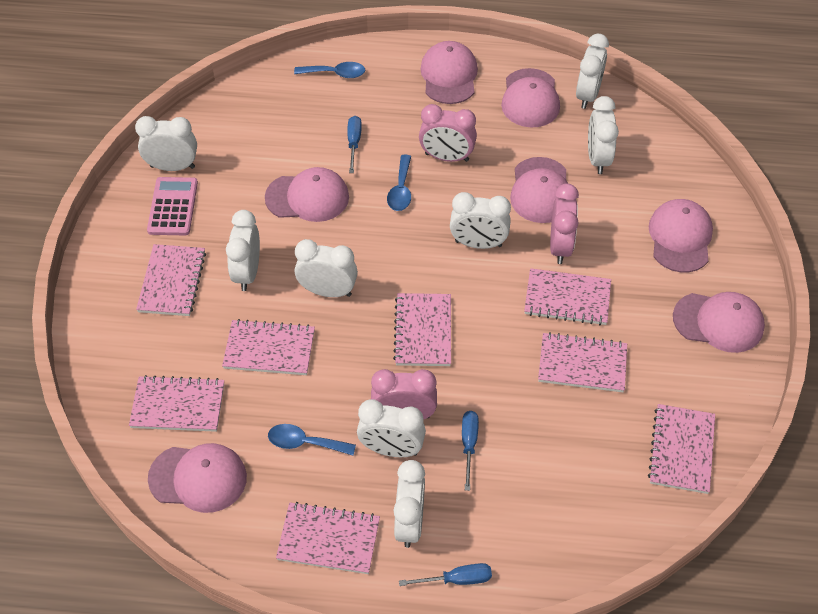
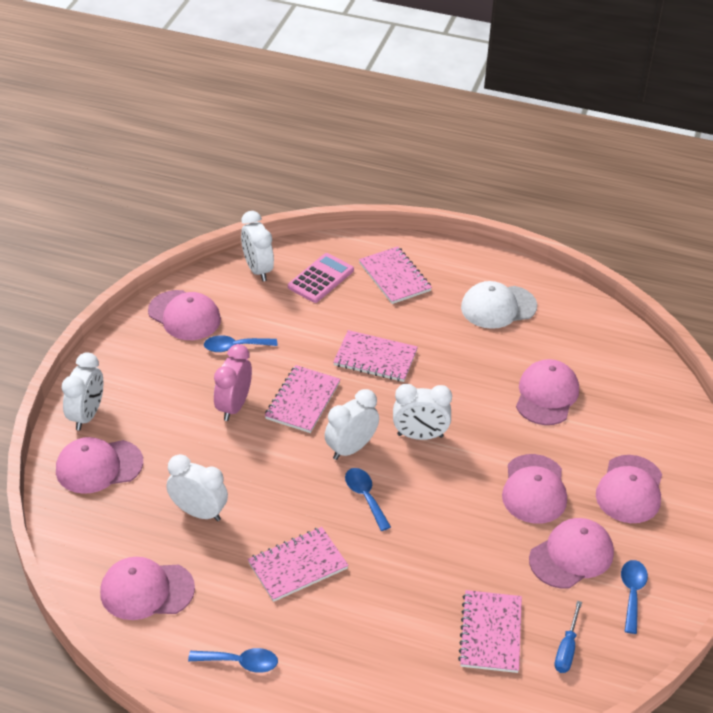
blue screwdriver: [347,116,362,173] [399,563,492,586] [462,411,479,491] = 3 -> [555,601,582,673] = 1
blue spoon: [268,424,356,455] [294,62,365,78] [387,154,411,211] = 3 -> [188,648,278,673] [204,335,277,352] [345,468,391,531] [621,560,648,634] = 4
pink clock: [371,369,437,419] [419,104,477,162] [550,183,579,264] = 3 -> [214,344,252,421] = 1
pink notebook: [129,375,224,432] [136,244,206,316] [222,319,315,375] [276,502,380,574] [393,293,451,366] [524,268,611,325] [538,332,627,392] [648,404,715,494] = 8 -> [248,527,349,602] [265,365,340,433] [333,330,418,382] [359,246,432,304] [458,590,522,673] = 5
white cap: none = 0 -> [461,281,537,329] = 1
white clock: [135,116,197,171] [226,210,260,291] [295,239,358,297] [357,399,426,457] [394,460,425,548] [450,192,511,249] [576,34,609,109] [588,96,619,174] = 8 -> [62,352,103,431] [167,454,228,521] [241,211,274,281] [325,389,379,460] [393,384,452,440] = 5

